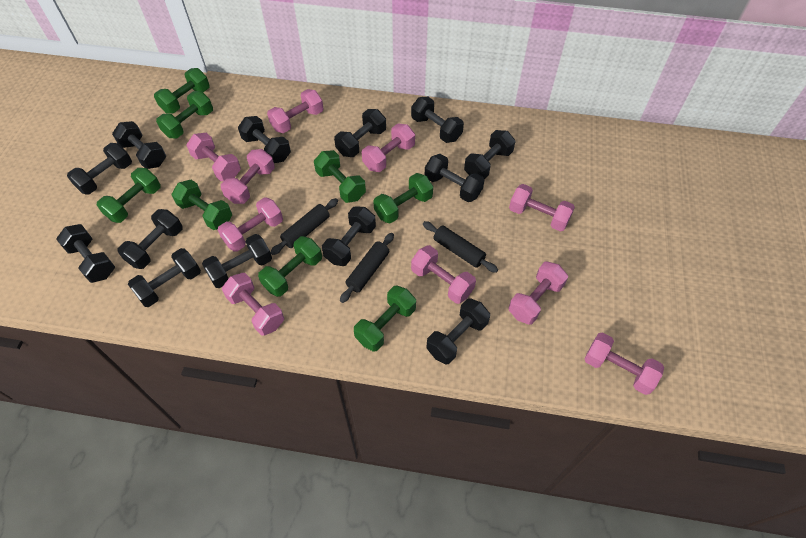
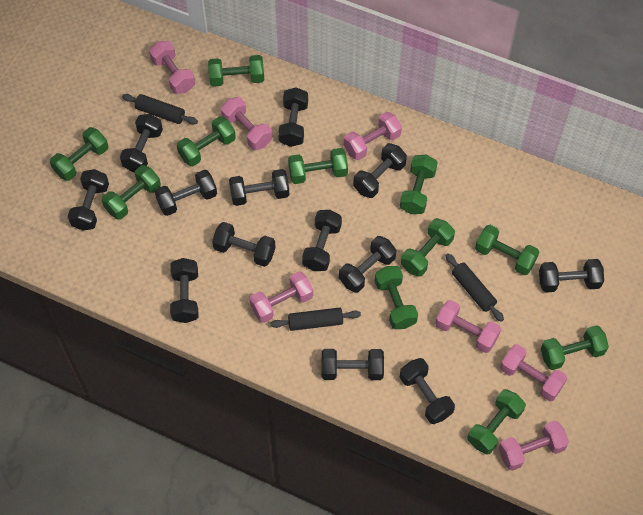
green dumbbell: [97,168,161,223] [154,68,210,113] [156,91,213,138] [172,180,232,230] [258,236,322,297] [314,150,366,203] [354,286,416,352] [373,173,433,224] = 8 -> [50,127,108,181] [102,165,161,220] [177,116,236,166] [208,55,264,87] [288,148,348,184] [375,266,418,329] [400,154,438,214] [401,218,455,277] [467,389,526,454] [475,225,539,275] [541,325,609,370] = 11
pink dumbbell: [186,133,241,181] [218,197,283,252] [221,149,275,204] [222,273,284,336] [267,89,324,133] [362,123,415,172] [411,245,476,304] [509,184,575,232] [509,262,568,325] [584,332,664,395] = 10 -> [149,41,195,94] [221,97,272,150] [249,271,313,323] [344,112,402,160] [435,300,501,353] [499,421,569,471] [500,344,567,401] = 7

